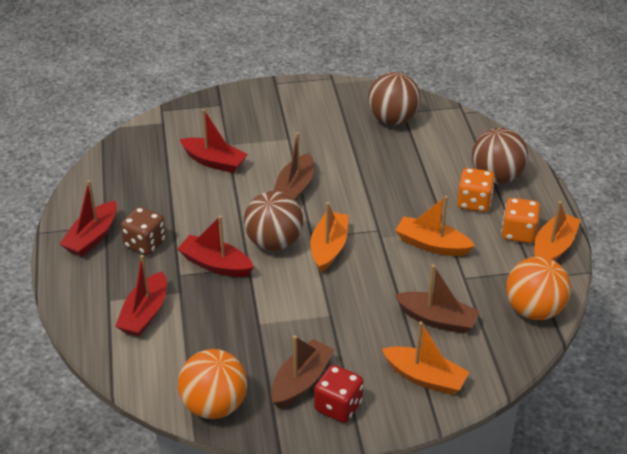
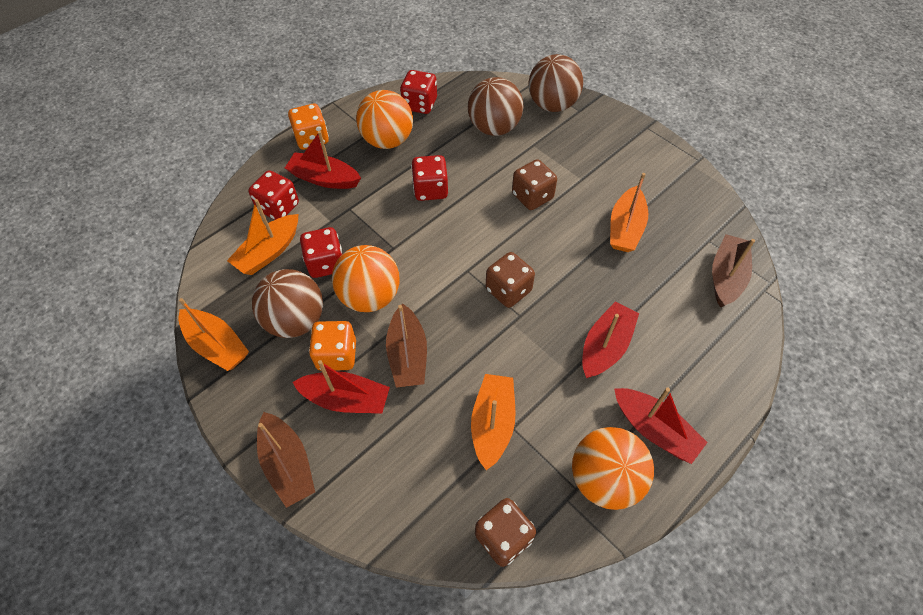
brown dice: [121,207,166,255] = 1 -> [475,498,536,567] [486,252,535,308] [512,159,557,210] = 3
orange ball: [178,349,247,419] [506,256,571,320] = 2 -> [332,245,400,312] [356,90,413,149] [572,427,654,510] = 3
red dice: [314,365,363,423] = 1 -> [248,170,299,220] [300,227,342,278] [400,70,437,114] [411,155,448,201] = 4

